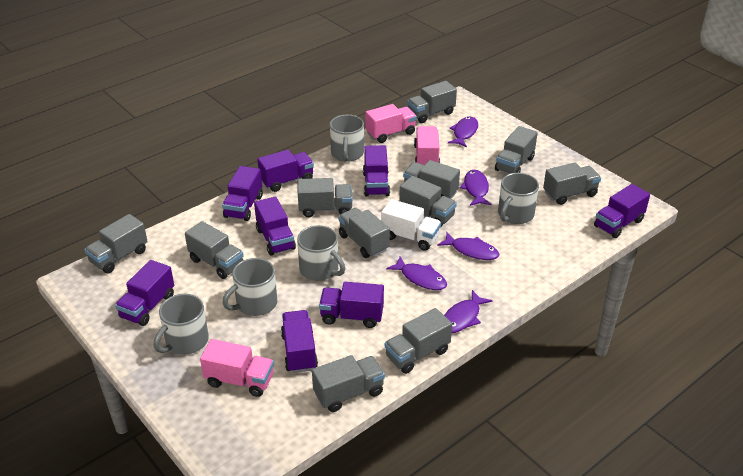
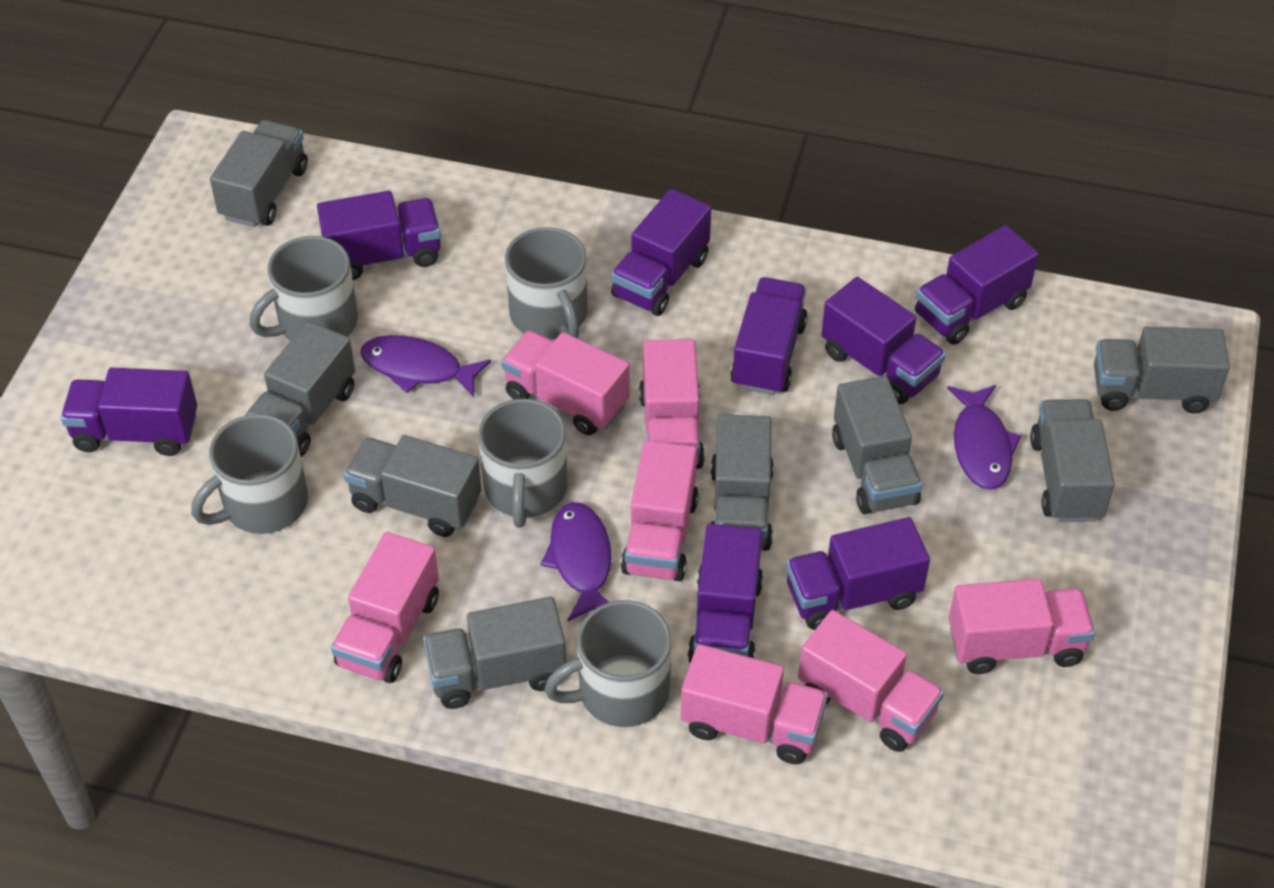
grey truck: [84,214,148,273] [185,221,244,279] [298,178,353,217] [312,355,385,412] [338,208,390,258] [385,308,452,374] [399,176,457,228] [403,160,460,199] [407,81,457,123] [495,126,538,174] [543,162,601,205] = 11 -> [210,120,308,227] [245,321,355,457] [344,435,482,537] [423,597,566,709] [710,414,774,551] [832,376,922,514] [1030,399,1115,522] [1094,327,1230,413] = 8
pink truck: [200,339,274,397] [365,104,417,143] [414,126,440,165] = 3 -> [331,532,439,683] [501,330,630,435] [621,440,699,581] [639,339,705,469] [681,644,828,764] [798,610,944,752] [949,579,1095,674] = 7
purple fish: [386,257,447,290] [437,232,499,260] [444,290,493,333] [448,117,478,147] [460,170,492,206] = 5 -> [360,335,491,397] [541,502,612,621] [947,385,1022,490] = 3
white truck: [381,199,441,251] = 1 -> none = 0

